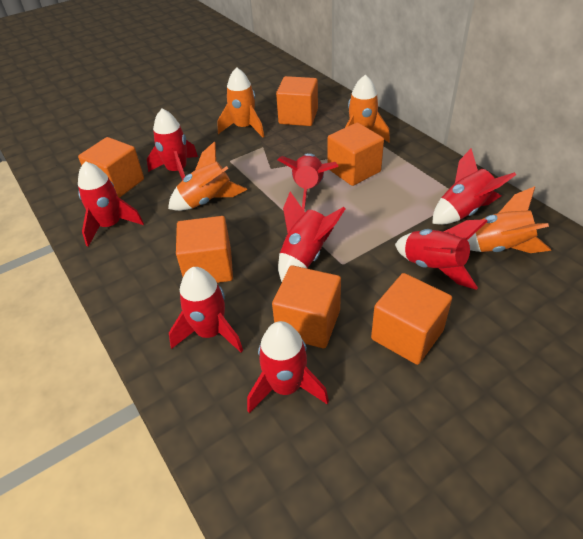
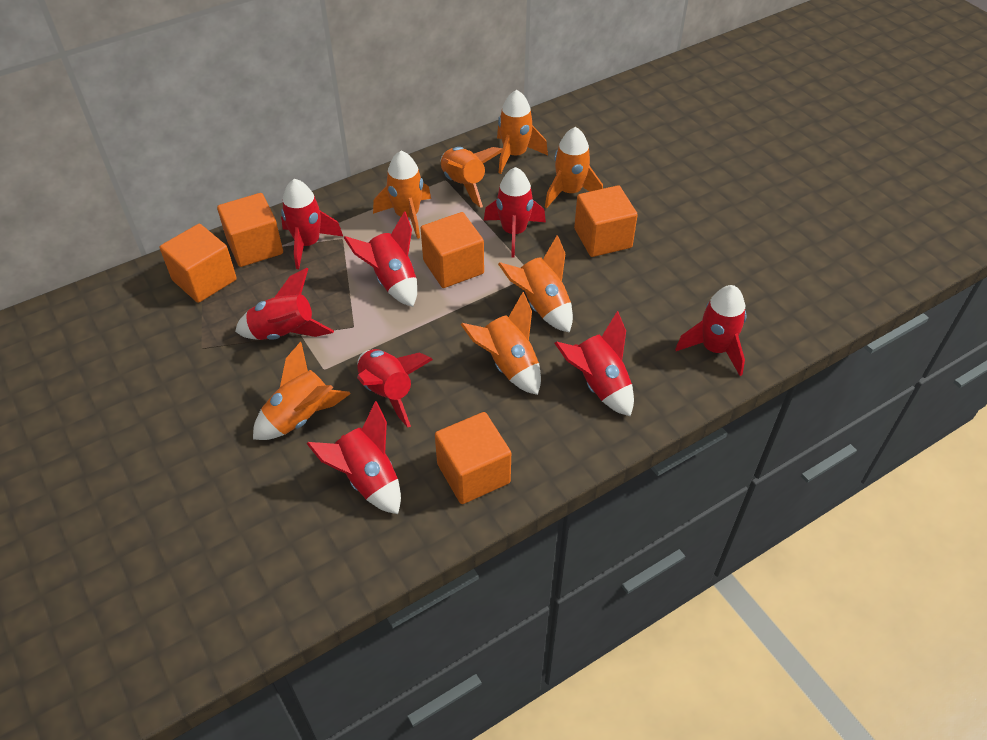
orange cube: [78,137,144,198] [176,216,233,283] [272,265,341,348] [276,76,318,126] [328,123,384,186] [371,273,452,365] = 6 -> [160,224,237,303] [217,193,283,267] [421,212,484,288] [435,412,511,504] [574,185,638,257] = 5
orange rocket: [168,141,248,211] [217,67,264,137] [345,75,390,142] [467,186,551,253] = 4 -> [253,342,351,440] [373,151,431,239] [441,147,504,208] [461,292,541,395] [497,90,548,174] [498,235,573,333] [545,127,603,208] = 7

